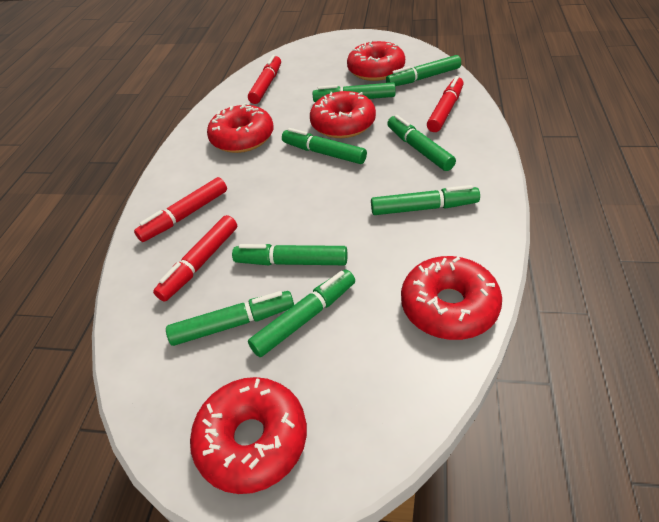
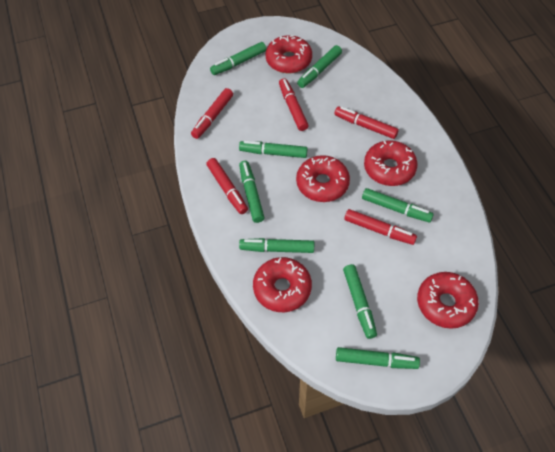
red marker: [134,177,227,242] [153,215,237,302] [248,55,281,104] [427,76,464,132] = 4 -> [191,88,233,139] [207,158,248,214] [279,78,309,131] [334,107,399,139] [344,209,417,245] = 5

